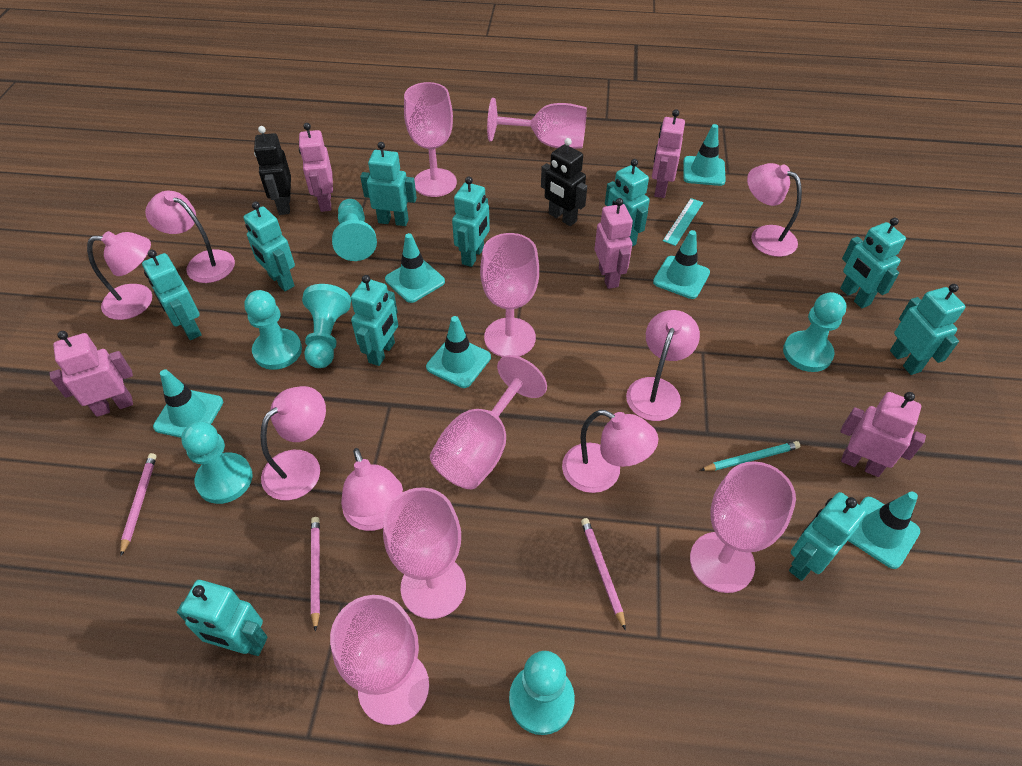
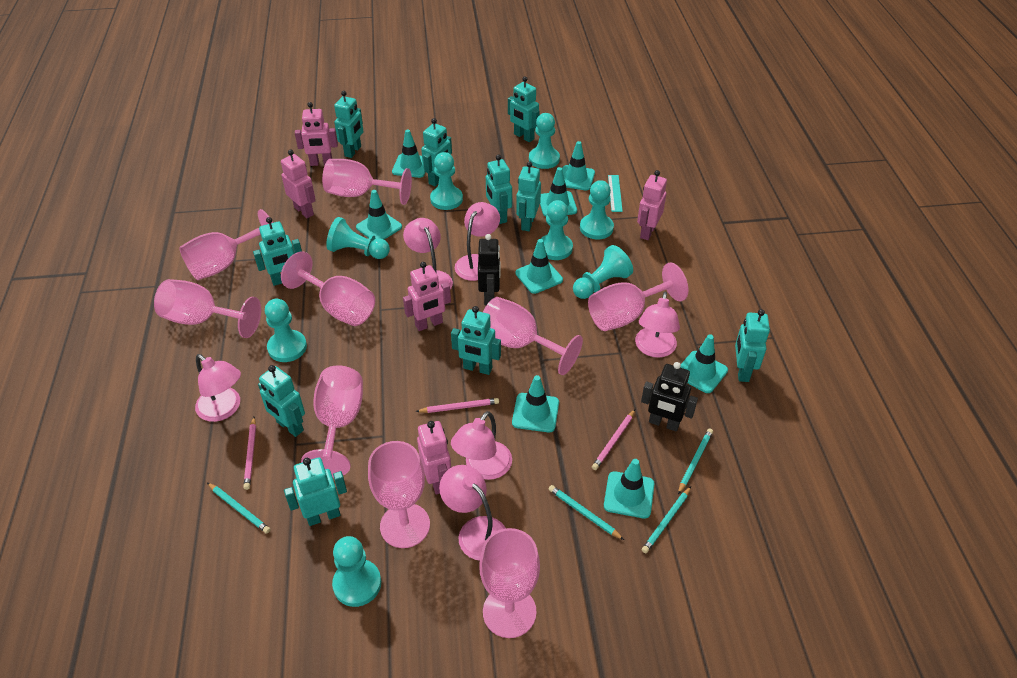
pink goblet: [330,595,429,725] [383,488,466,619] [404,82,457,197] [430,355,547,489] [480,233,539,357] [487,98,587,149] [690,461,796,593] = 7 -> [154,279,261,338] [179,209,273,280] [281,251,375,326] [301,366,363,478] [322,159,412,205] [368,441,430,548] [479,528,540,638] [483,297,583,375] [588,263,688,331] = 9
pink lamp: [87,231,152,320] [145,191,235,283] [261,386,326,500] [341,448,403,531] [562,410,658,493] [626,310,700,421] [747,163,802,257] = 7 -> [195,354,241,422] [403,218,453,290] [439,465,506,561] [451,411,512,480] [455,202,500,281] [635,291,680,358] = 6
turquoise pawn: [181,421,253,504] [244,290,302,370] [302,284,351,368] [332,199,377,261] [509,651,575,735] [783,292,847,372] = 6 -> [265,299,307,362] [326,217,390,259] [332,536,381,607] [430,152,463,210] [529,113,560,169] [541,200,573,260] [573,245,633,299] [580,180,614,239] = 8
turquoise pencil: [700,441,800,471] = 1 -> [207,483,271,534] [549,485,624,540] [642,487,691,553] [678,428,713,494] = 4
turquoise traffic cone: [153,370,223,438] [385,233,445,303] [426,316,491,388] [653,230,710,299] [683,124,726,186] [848,491,920,569] = 6 -> [356,190,402,239] [392,129,426,178] [512,375,559,432] [515,239,563,294] [540,167,577,217] [562,141,595,190] [604,459,654,519] [680,334,728,393] = 8

